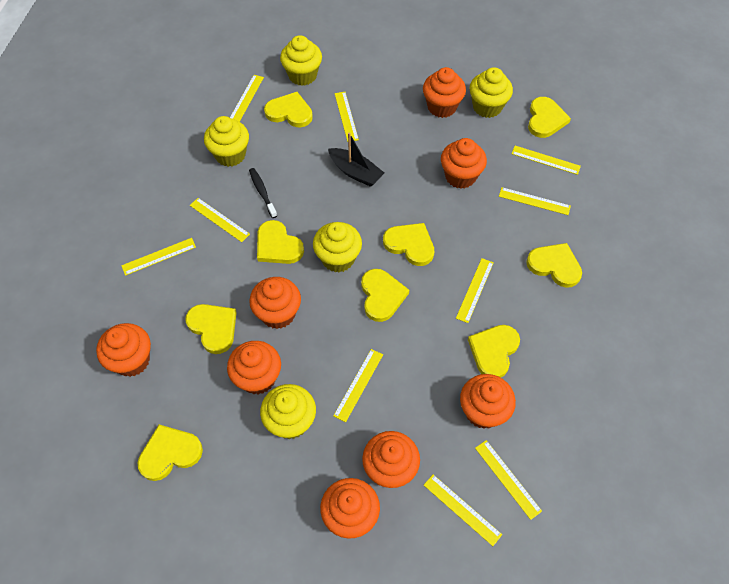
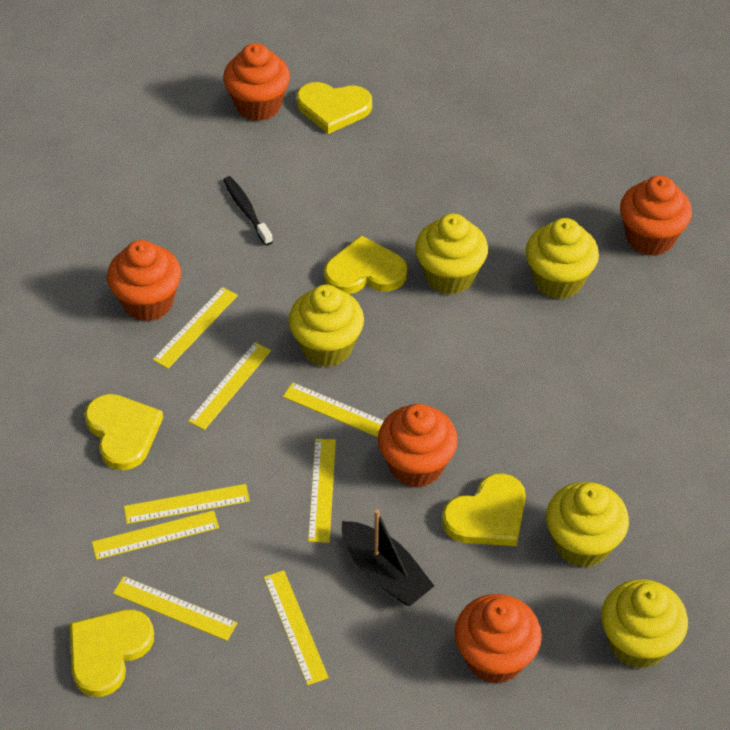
orange cupcake: [96,323,151,377] [227,341,281,395] [249,277,301,329] [320,478,380,539] [362,431,420,488] [423,67,466,118] [441,138,487,189] [460,374,516,429] = 8 -> [107,240,181,322] [223,43,290,121] [378,404,458,488] [455,594,542,684] [620,176,692,256] = 5
yellow heart: [137,424,203,481] [185,304,237,354] [257,220,304,264] [264,92,313,127] [361,269,409,322] [383,223,434,266] [468,325,520,378] [526,243,582,288] [528,97,571,138] = 9 -> [70,609,154,697] [85,394,163,470] [296,82,372,134] [324,235,407,294] [442,473,526,546] = 5
yellow ruler: [121,238,196,276] [190,198,250,242] [230,75,264,122] [333,349,383,422] [334,92,359,142] [424,475,502,546] [456,258,494,323] [475,440,542,520] [499,187,571,215] [511,146,581,175] = 10 -> [92,510,219,560] [113,576,237,641] [124,484,250,524] [152,287,238,369] [188,342,271,430] [264,570,329,685] [283,382,384,437] [308,439,336,543] = 8

